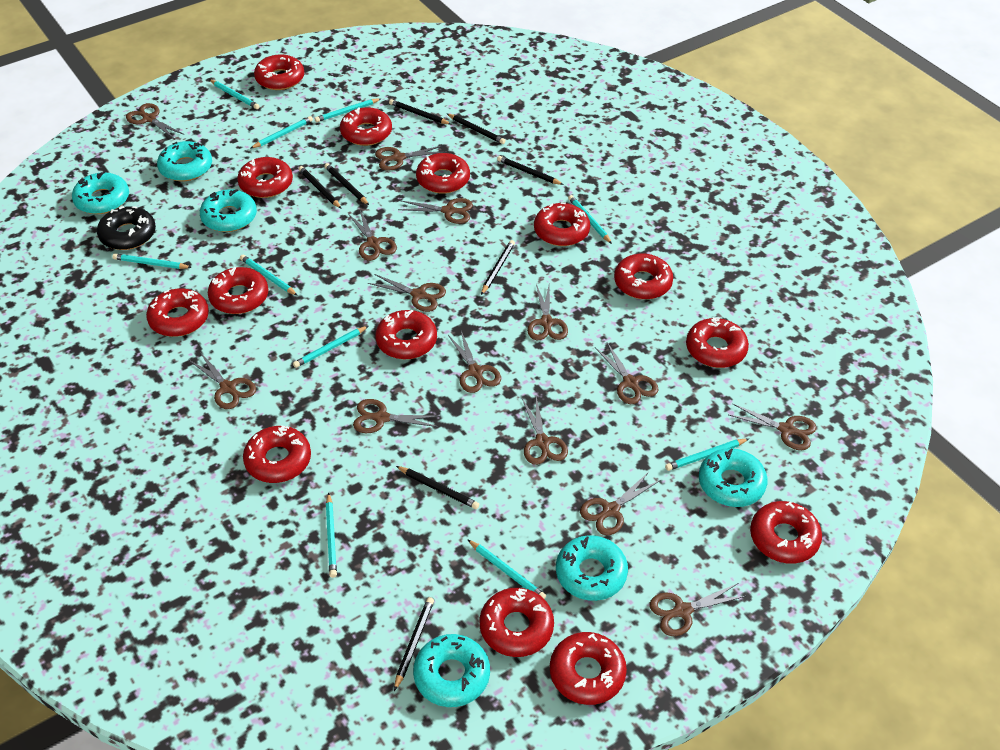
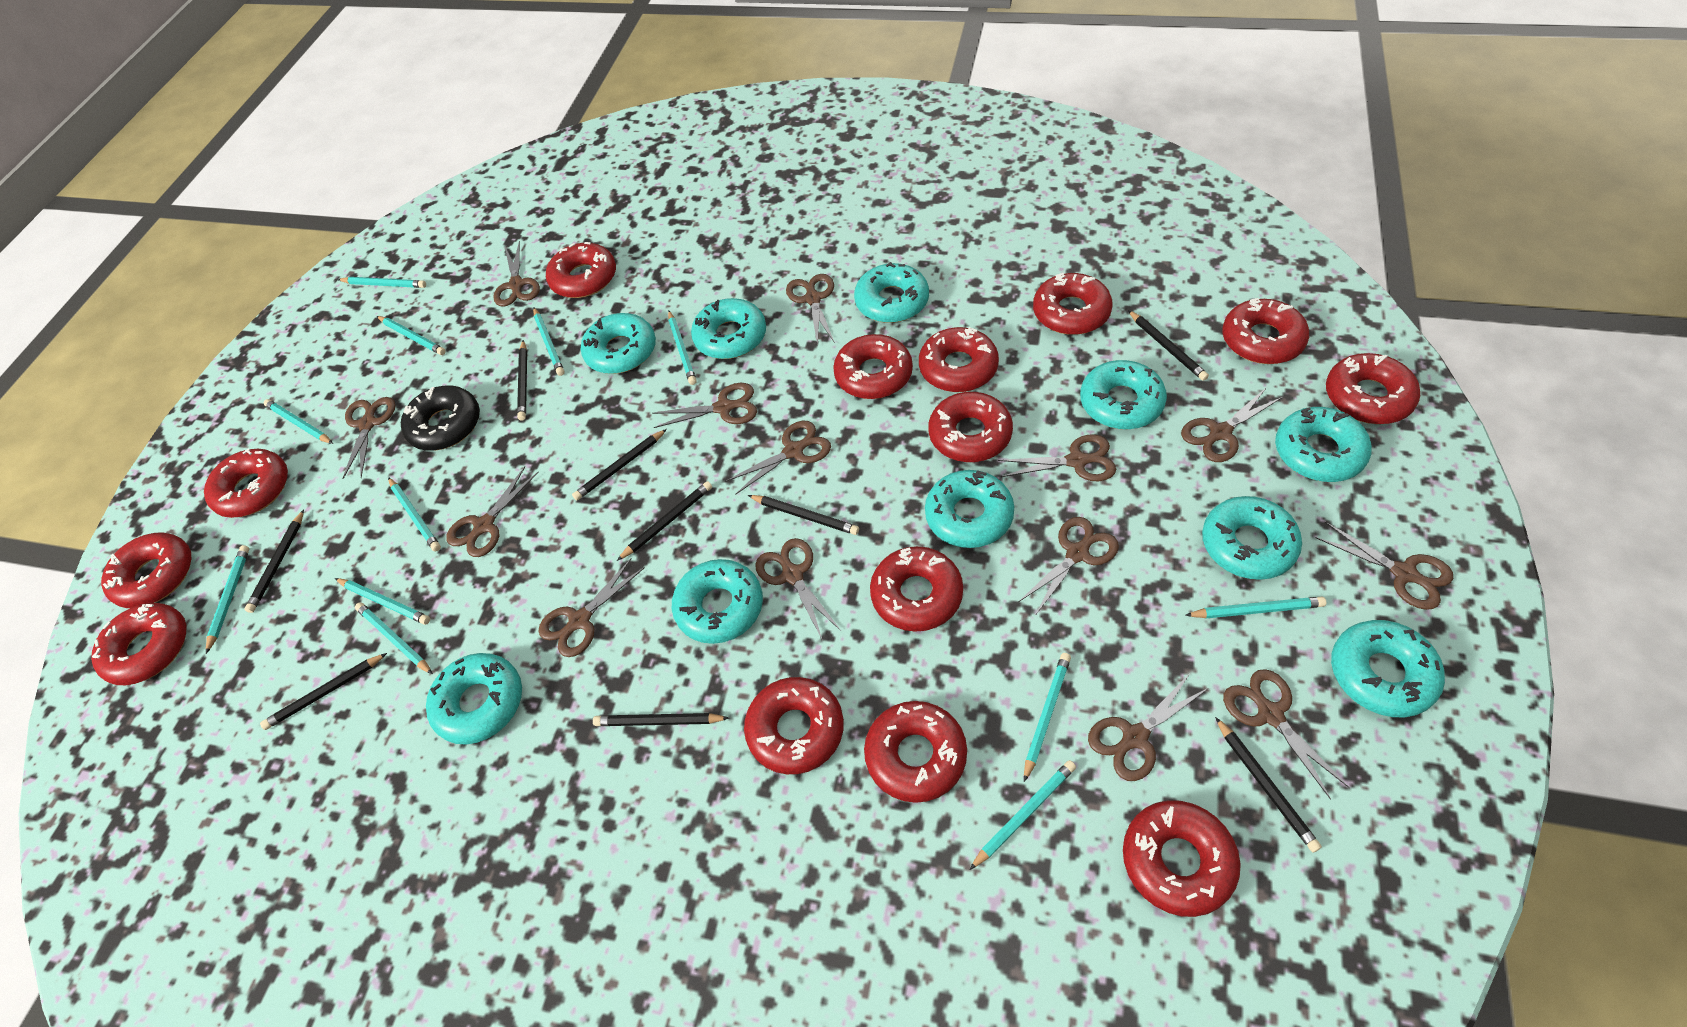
black pencil: [298,166,342,209] [324,163,369,205] [389,99,451,124] [394,597,434,691] [396,466,479,509] [447,114,506,144] [481,240,515,295] [497,156,564,185] = 8 -> [245,510,304,613] [260,653,387,730] [517,340,527,420] [572,429,667,500] [593,713,729,726] [617,481,712,561] [748,495,859,535] [1128,310,1209,381] [1215,717,1322,852] = 9
turquoise donut: [72,172,129,214] [157,141,212,181] [200,189,257,232] [413,634,490,707] [556,535,628,601] [699,448,768,507] = 6 -> [426,653,522,745] [581,313,656,374] [672,559,763,644] [691,298,766,359] [854,262,929,323] [925,470,1014,548] [1080,360,1167,429] [1202,496,1302,580] [1275,407,1372,482] [1331,620,1445,717] = 10
turquoise pencil: [112,253,192,269] [209,79,260,109] [240,254,298,296] [250,116,313,149] [293,326,368,368] [315,98,381,122] [326,493,337,578] [467,539,546,599] [568,195,612,244] [665,439,748,471] = 10 -> [206,545,249,654] [264,399,333,444] [335,578,430,625] [338,277,426,288] [355,602,433,674] [377,316,446,355] [388,477,441,551] [533,308,565,376] [668,311,697,385] [969,760,1076,870] [1024,653,1071,782] [1185,597,1326,618] = 12

